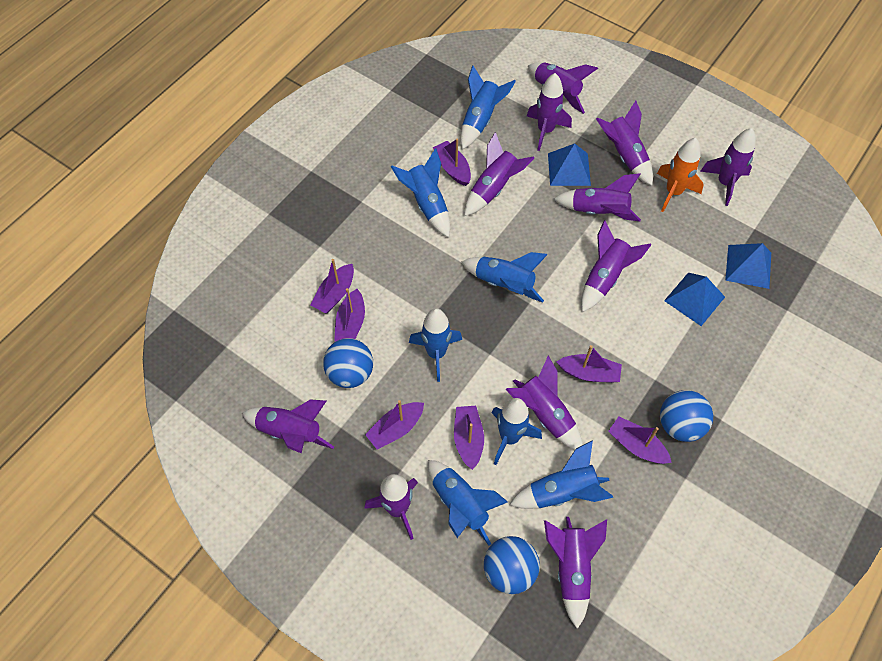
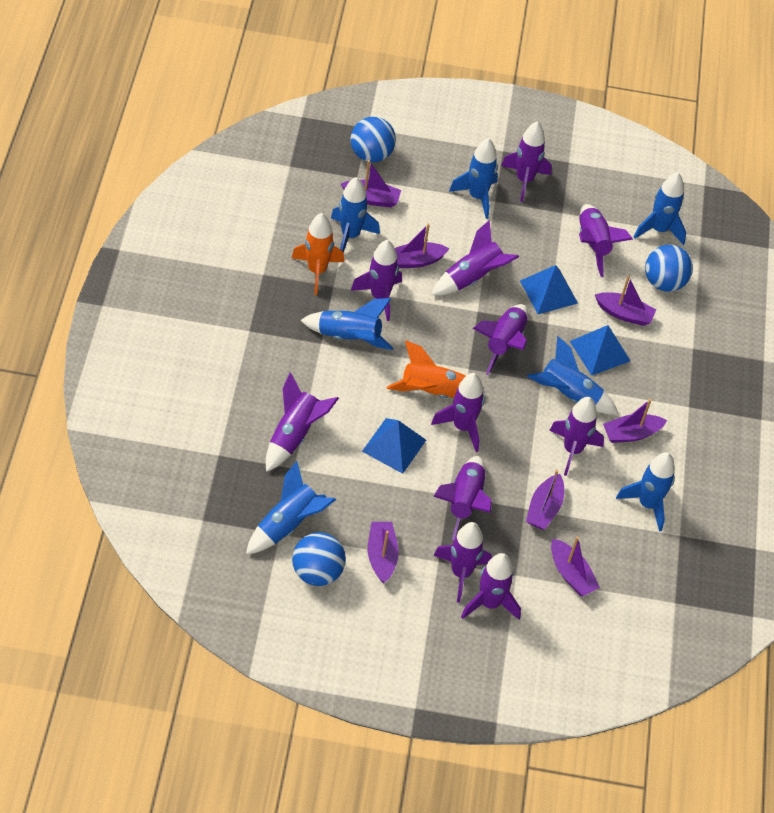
orange rocket: [657,138,703,212] = 1 -> [292,213,344,295] [387,340,486,398] = 2

